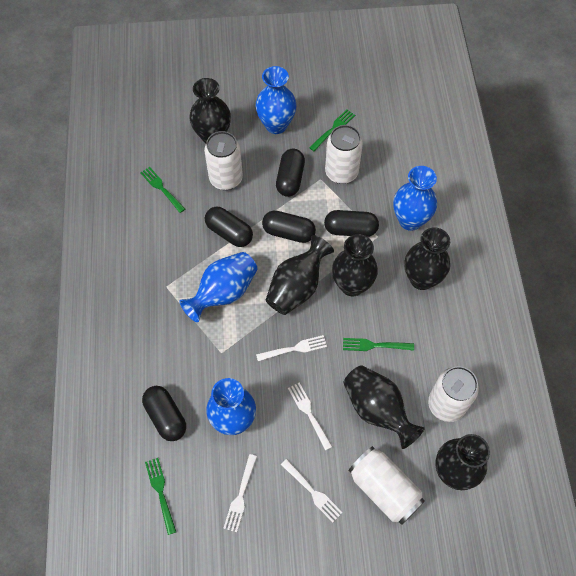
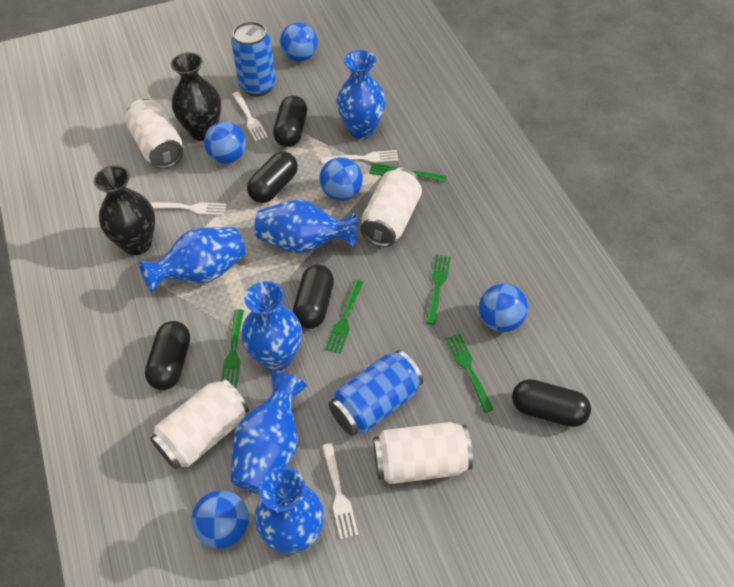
black vase: [190,78,231,143] [266,235,334,315] [332,234,378,296] [343,365,425,449] [404,228,450,290] [435,434,490,490] = 6 -> [94,165,155,255] [171,52,221,141] = 2
blue ball: none = 0 -> [191,490,249,549] [204,121,246,164] [280,22,318,62] [320,157,363,201] [479,283,528,332] = 5
blue can: none = 0 -> [231,21,276,96] [329,350,423,435] = 2
blue vase: [179,252,257,322] [206,378,256,435] [256,66,296,134] [393,166,437,231] = 4 -> [138,227,246,293] [231,371,307,494] [241,281,302,371] [254,467,324,554] [255,200,358,254] [337,50,386,139] = 6
green fork: [141,167,185,213] [145,458,176,535] [309,110,355,151] [343,338,414,351] = 4 -> [222,309,244,388] [325,280,363,354] [369,163,447,182] [426,254,451,325] [445,334,494,413] = 5

